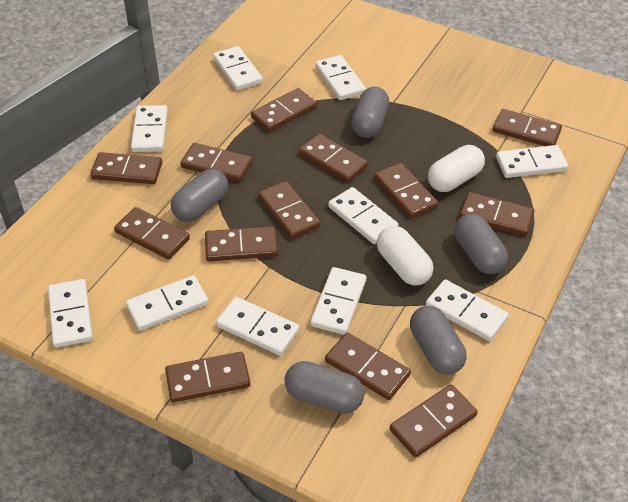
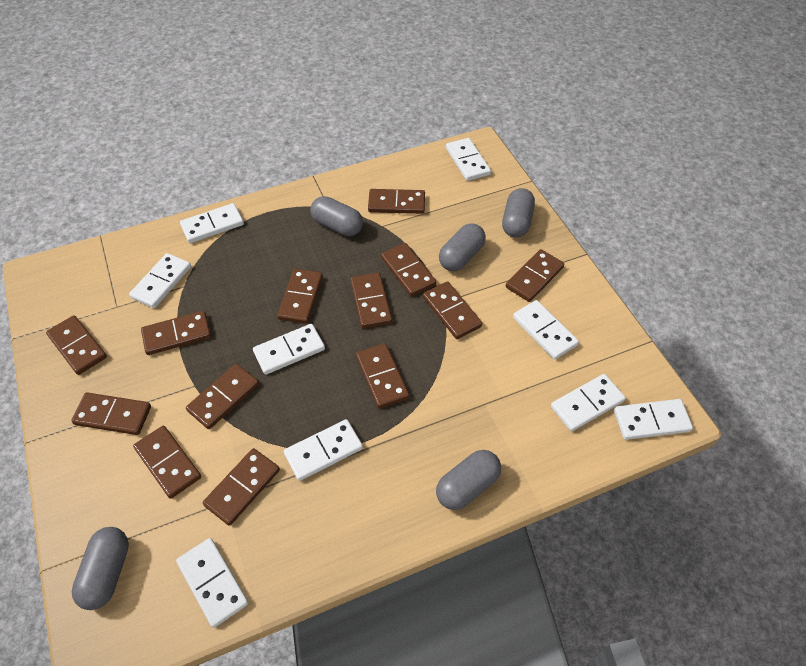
white capsule: [377,226,434,286] [428,145,485,192] = 2 -> none = 0
white domino: [48,279,93,348] [126,275,209,331] [131,105,168,152] [213,46,263,91] [216,297,300,356] [310,267,366,335] [315,55,366,100] [328,187,398,244] [425,279,509,341] [496,145,568,178] = 10 -> [129,253,191,308] [176,538,248,628] [180,203,244,243] [253,324,325,375] [284,419,363,481] [446,138,491,181] [513,300,579,360] [551,374,626,431] [614,399,693,440] = 9

